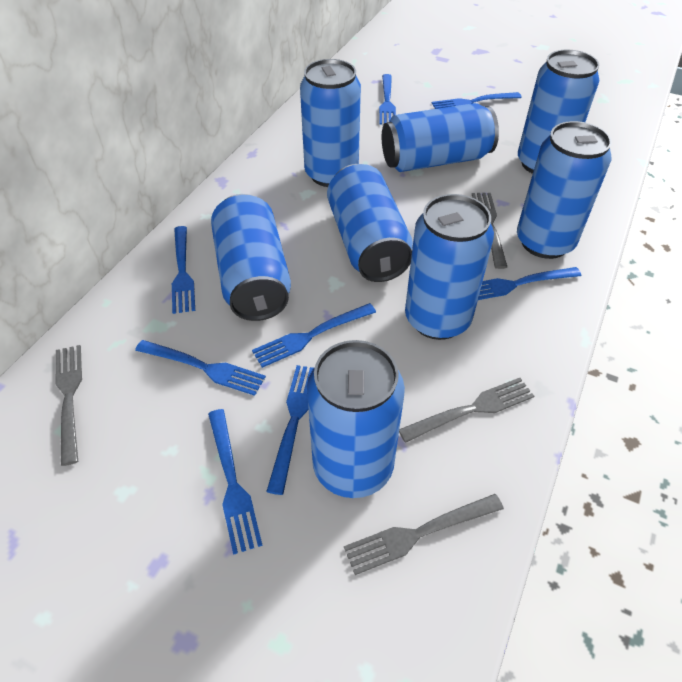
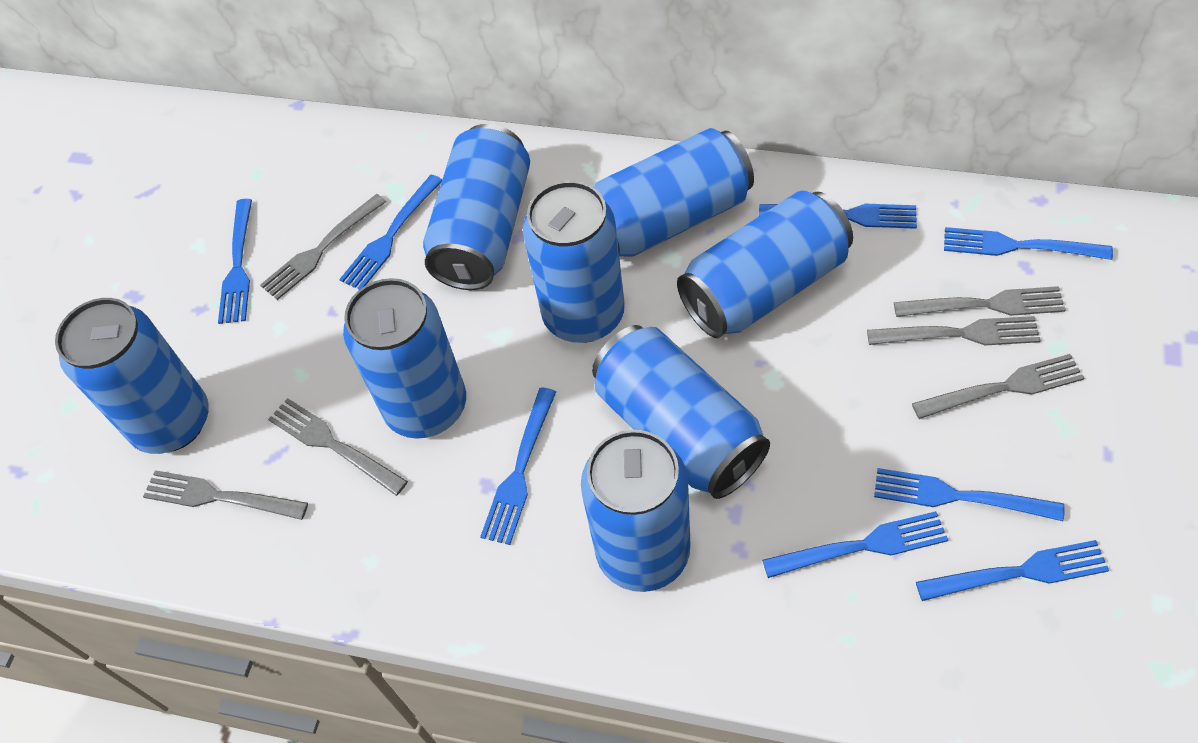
grey fork: [55,345,82,466] [344,494,504,575] [399,378,534,443] [472,193,507,269] = 4 -> [143,470,308,520] [260,194,386,300] [268,398,408,496] [867,316,1041,345] [894,286,1065,317] [912,354,1084,419] = 6

